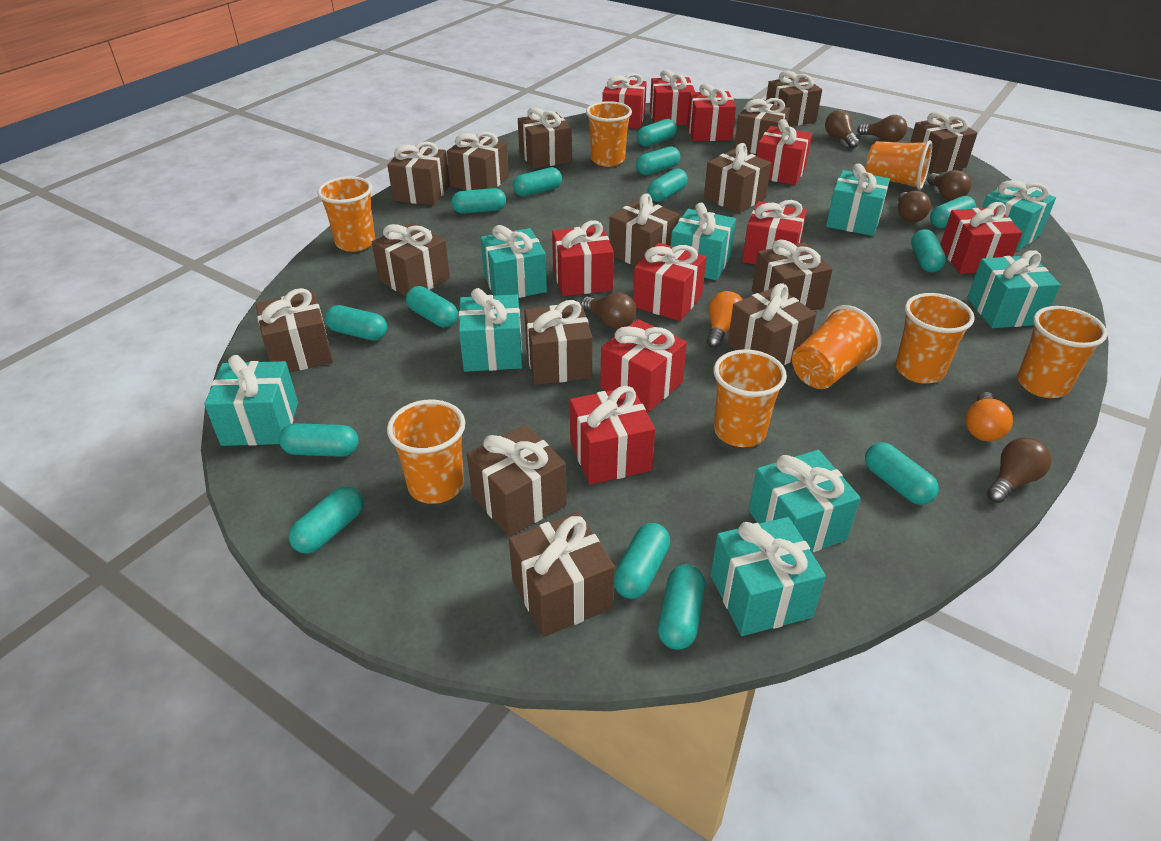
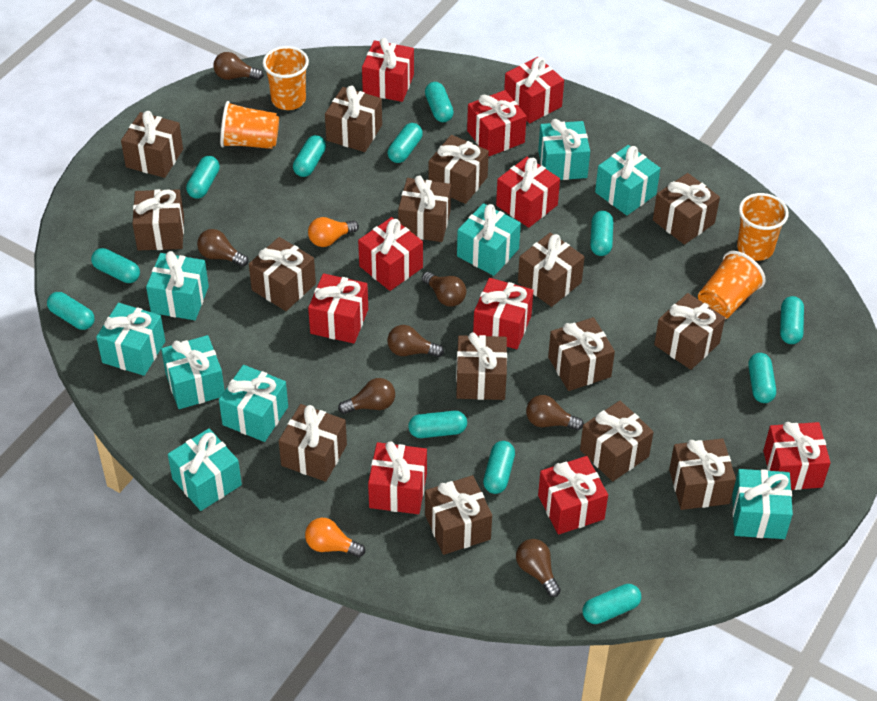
brown light bulb: [581,292,636,329] [825,110,859,148] [857,115,907,142] [898,191,931,222] [927,170,971,201] [987,437,1052,503] = 6 -> [197,229,248,267] [213,52,264,80] [338,378,395,414] [387,325,444,357] [422,272,466,307] [516,539,561,597] [526,395,584,430] = 7
orange cup: [317,176,375,252] [387,399,465,504] [586,101,632,167] [713,349,787,447] [792,305,882,389] [866,140,932,190] [895,293,975,384] [1017,306,1107,398] = 8 -> [220,101,279,149] [263,46,309,110] [698,251,766,319] [737,193,789,261] = 4
turquoise capsule: [279,423,359,457] [289,486,364,554] [325,305,387,341] [406,286,458,327] [451,188,506,214] [513,167,562,197] [614,523,670,599] [636,146,680,175] [637,119,677,147] [647,168,688,202] [658,564,705,650] [865,442,939,505] [911,229,946,272] [930,196,976,228] = 14 -> [47,292,94,330] [91,248,140,283] [186,156,220,199] [293,135,326,177] [388,123,423,163] [408,411,467,438] [425,82,454,122] [483,441,515,494] [583,584,641,624] [590,211,613,256] [748,353,776,403] [780,296,804,344] = 12

